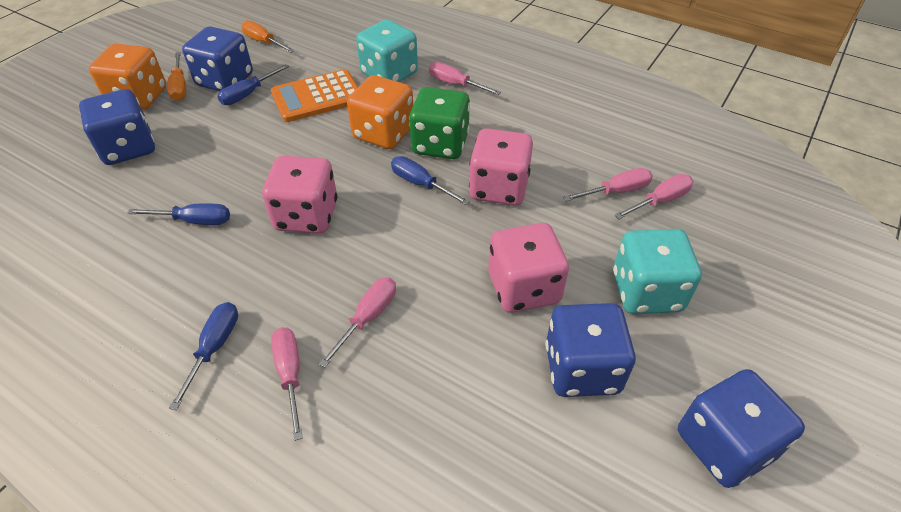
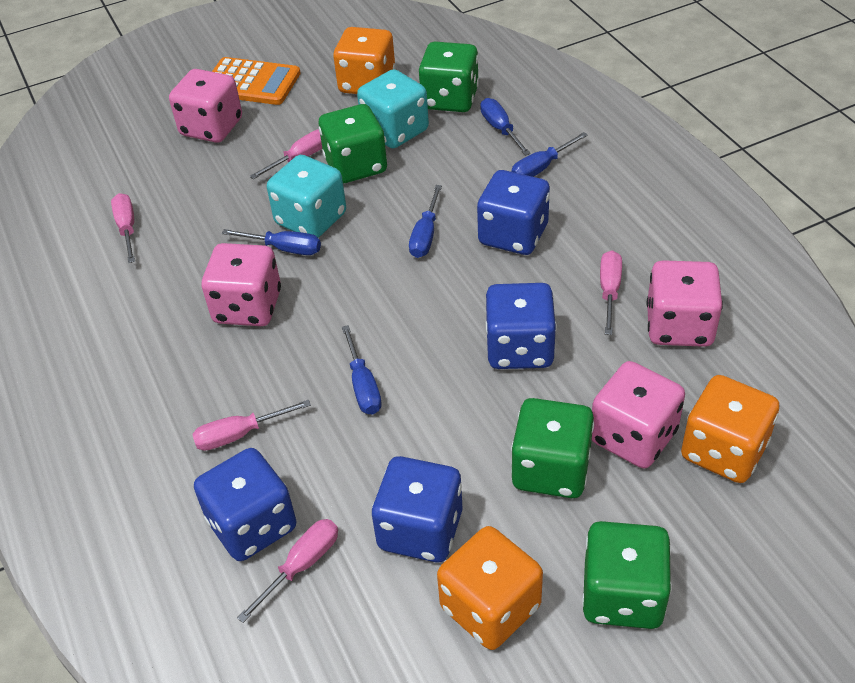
blue screwdriver: [127,203,230,225] [169,302,238,410] [217,64,289,105] [391,156,470,205] = 4 -> [222,229,321,255] [342,325,382,414] [409,185,442,258] [480,98,531,156] [511,132,588,177] = 5
green dice: [409,87,470,159] = 1 -> [319,104,387,183] [419,41,479,112] [511,398,594,498] [582,521,672,629] = 4
orange dice: [89,44,166,110] [347,75,413,149] = 2 -> [333,27,396,94] [437,526,543,650] [681,375,779,483] = 3
orange screwdriver: [167,52,186,101] [241,20,295,52] = 2 -> none = 0
pink dice: [262,156,337,234] [469,128,533,206] [488,223,569,313] = 3 -> [169,69,242,143] [202,243,281,326] [592,361,685,468] [647,260,723,347] = 4

